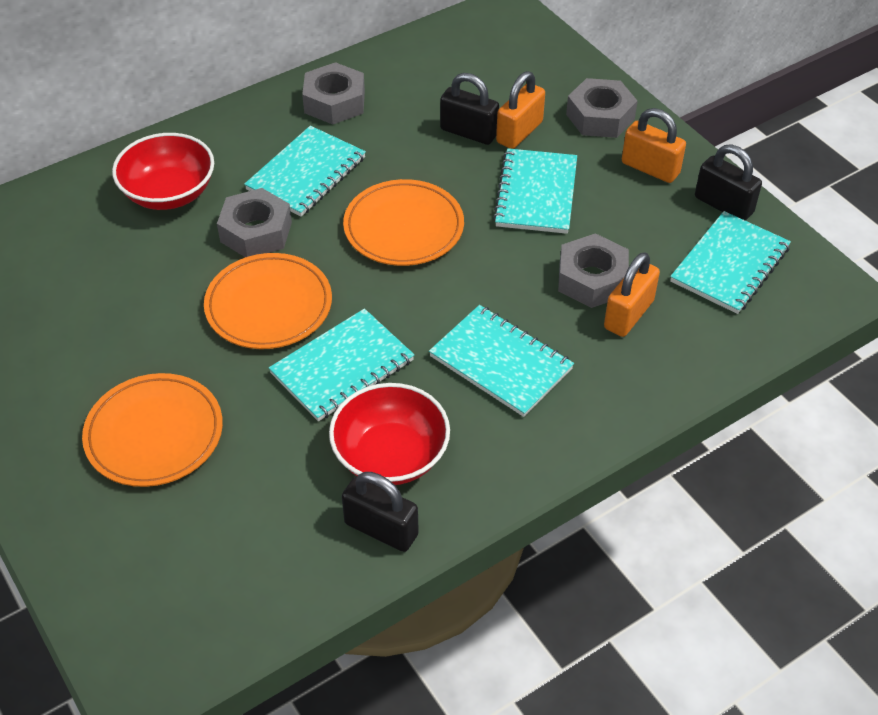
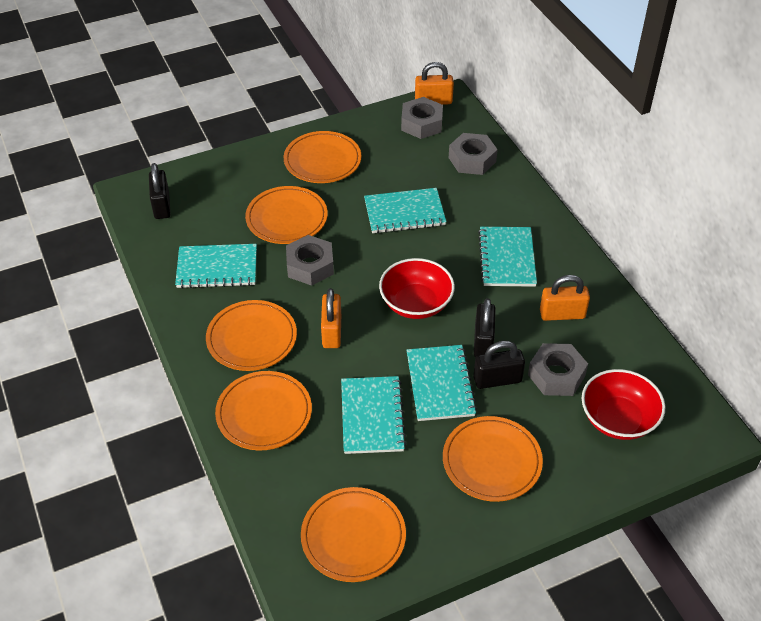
orange plate: [82,373,223,487] [204,253,332,349] [343,179,464,266] = 3 -> [206,300,297,371] [215,371,312,450] [245,186,328,244] [284,131,361,183] [301,487,406,582] [443,416,543,502] = 6

